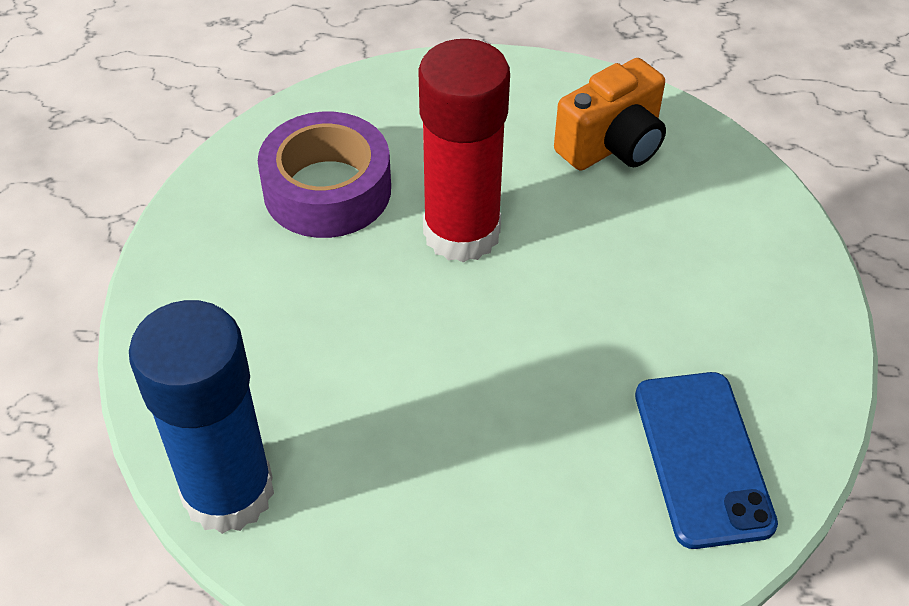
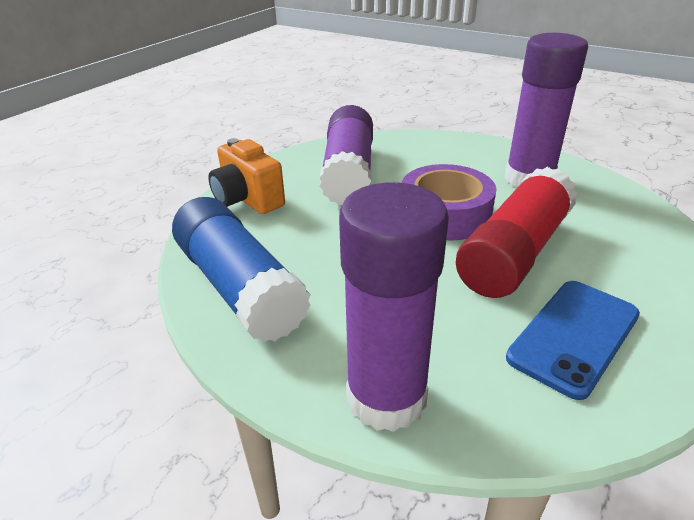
purple glue stick: none = 0 -> [319,105,373,205] [339,182,449,432] [505,33,588,188] = 3

